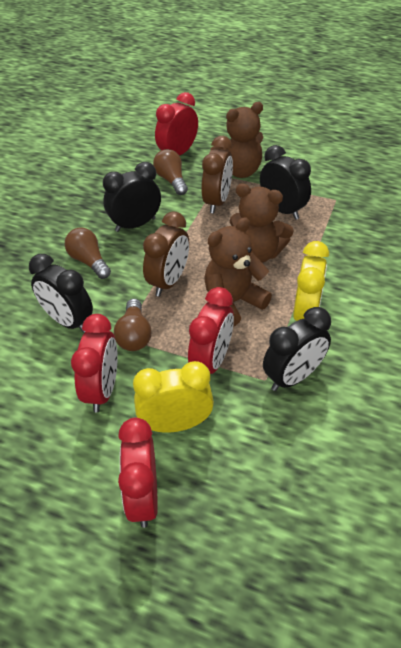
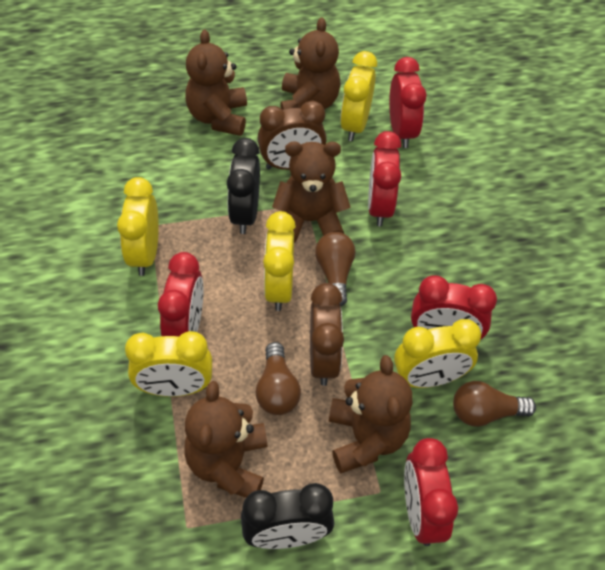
black clock: [29,254,93,333] [103,162,161,232] [260,145,311,220] [263,307,331,391] = 4 -> [227,138,260,234] [241,483,334,549] = 2
brown teddy bear: [204,217,272,327] [210,102,263,178] [229,183,294,263] = 3 -> [184,381,267,498] [185,30,247,136] [272,142,351,243] [280,17,341,110] [329,355,412,474] = 5
red clock: [71,314,118,412] [118,418,158,528] [155,92,198,155] [188,287,234,374] = 4 -> [158,252,204,337] [368,131,401,226] [389,57,427,148] [404,438,458,546] [411,275,497,340] = 5
yellow clock: [133,361,214,433] [293,241,329,321] = 2 -> [117,177,159,276] [125,331,212,397] [263,211,296,311] [340,51,377,141] [394,319,481,388] = 5

